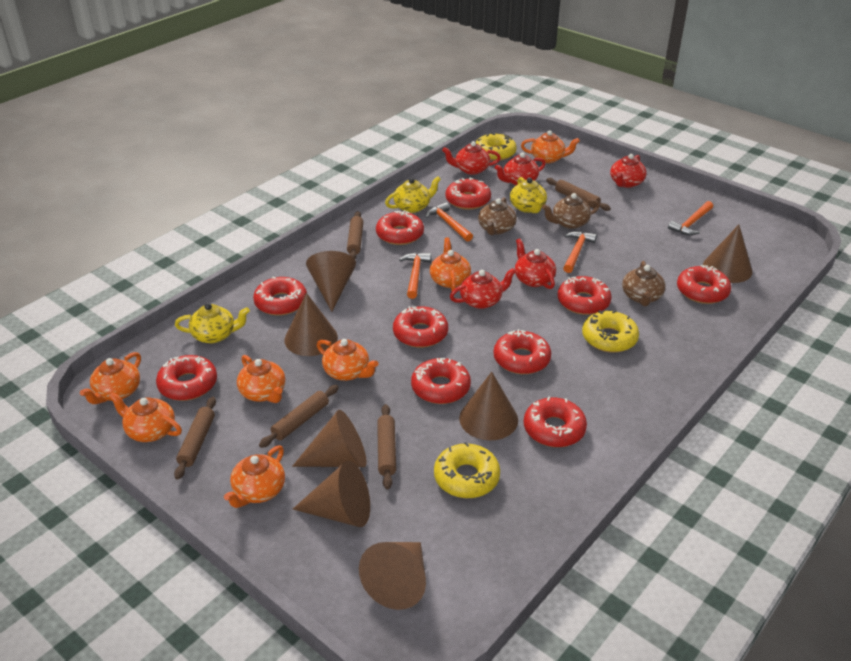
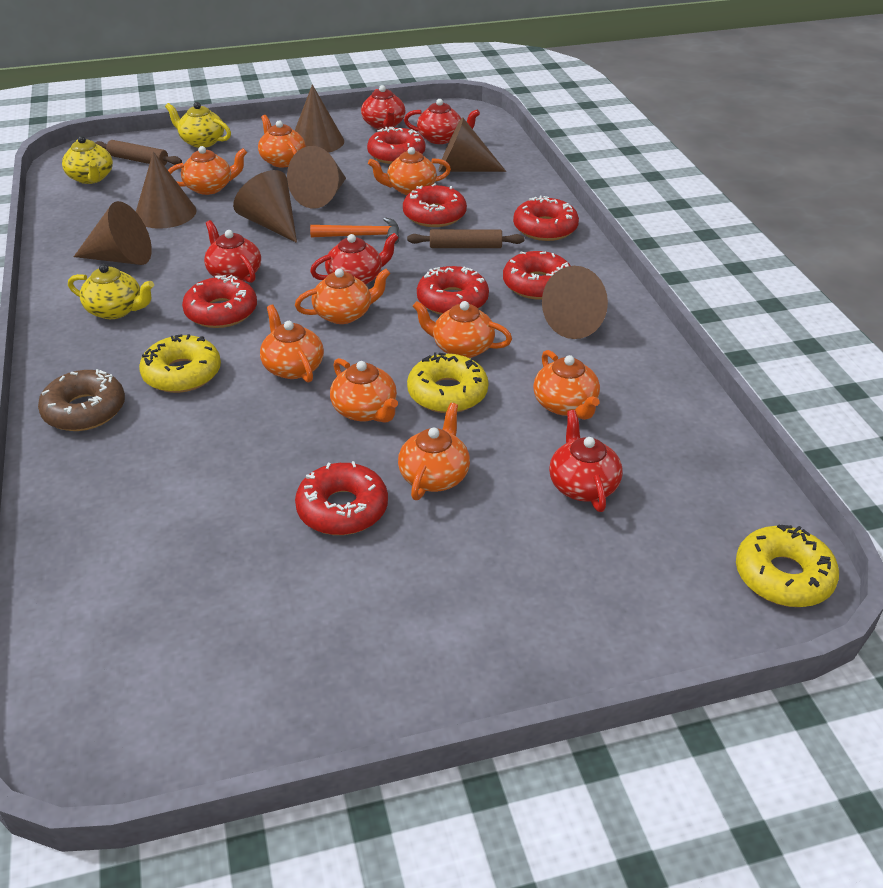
brown donut: none = 0 -> [38,369,125,431] = 1
brown rolling pin: [174,397,216,480] [259,385,339,448] [347,211,363,259] [377,404,396,489] [546,178,611,211] = 5 -> [95,140,182,166] [407,229,524,248] = 2
brown teapot: [478,197,517,235] [542,193,600,229] [622,261,666,306] = 3 -> none = 0
orange hammer: [399,253,431,299] [426,202,473,242] [563,231,597,273] [668,201,713,235] = 4 -> [310,217,399,244] = 1
orange teapot: [80,352,141,404] [109,392,182,442] [224,445,285,508] [237,355,285,403] [317,339,378,381] [430,237,471,291] [521,130,580,163] = 7 -> [168,146,247,195] [258,115,306,167] [260,305,324,383] [295,268,391,324] [330,358,398,423] [368,147,451,195] [398,403,470,500] [412,301,512,358] [533,350,600,420] = 9
red donut: [156,355,217,401] [253,277,307,316] [376,210,424,245] [393,306,448,348] [411,358,471,404] [445,177,491,210] [494,329,551,374] [524,397,587,447] [558,276,612,315] [677,265,731,304] = 10 -> [182,275,257,328] [295,461,388,535] [367,127,425,164] [403,183,467,227] [417,266,489,315] [503,251,571,300] [513,196,579,241] = 7

